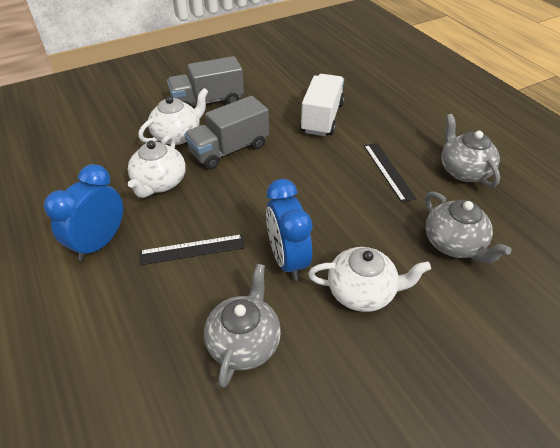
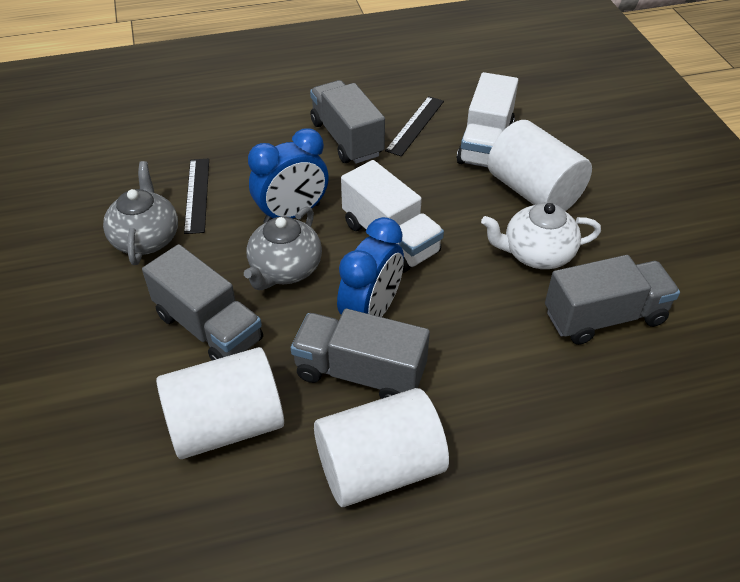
grey teapot: [204,264,281,388] [425,192,511,264] [441,114,500,187] = 3 -> [103,161,178,265] [244,206,322,290] = 2
grey truck: [167,56,244,107] [184,96,269,170] = 2 -> [142,244,263,360] [291,309,430,399] [310,80,385,164] [545,255,680,345] = 4
white cylinder: none = 0 -> [156,347,284,459] [314,388,449,507] [488,120,592,211] = 3
white teapot: [128,135,186,198] [138,88,208,145] [308,247,431,312] = 3 -> [481,203,601,269] = 1
white truck: [300,74,345,136] = 1 -> [341,160,444,273] [457,72,518,167] = 2

